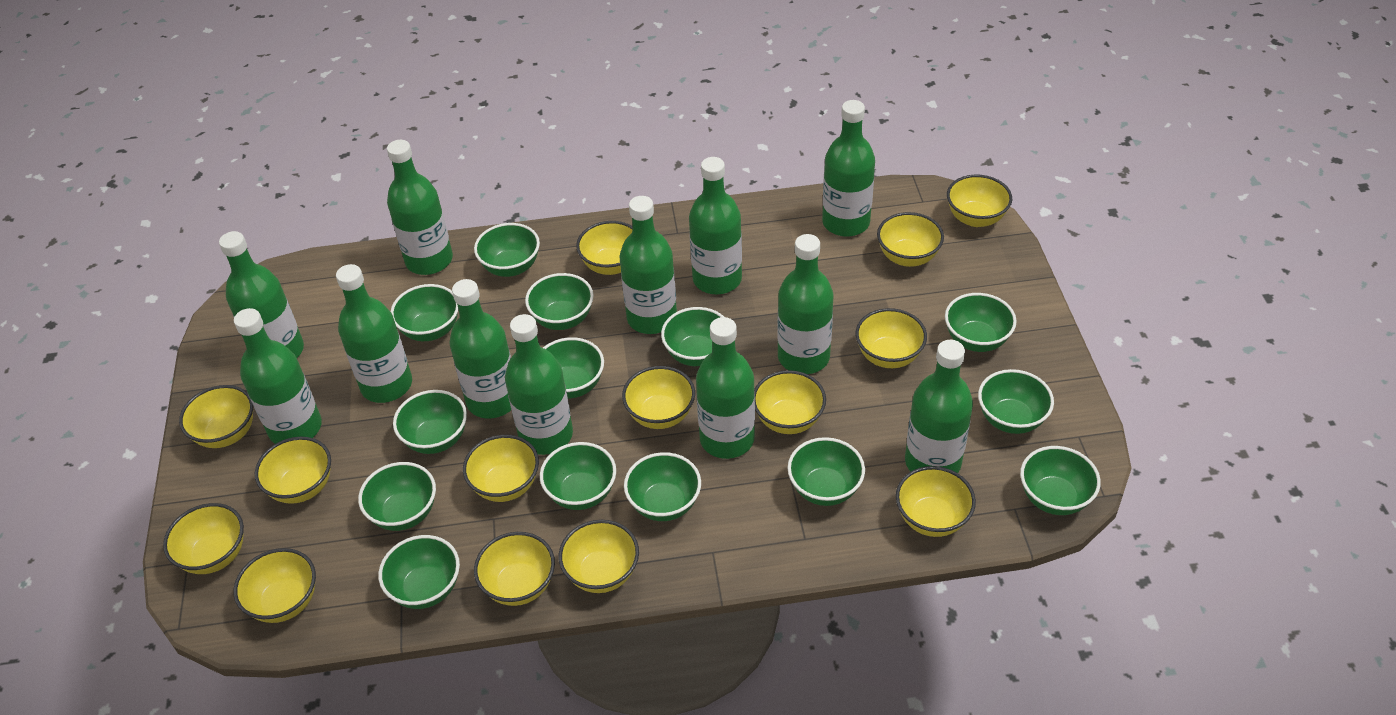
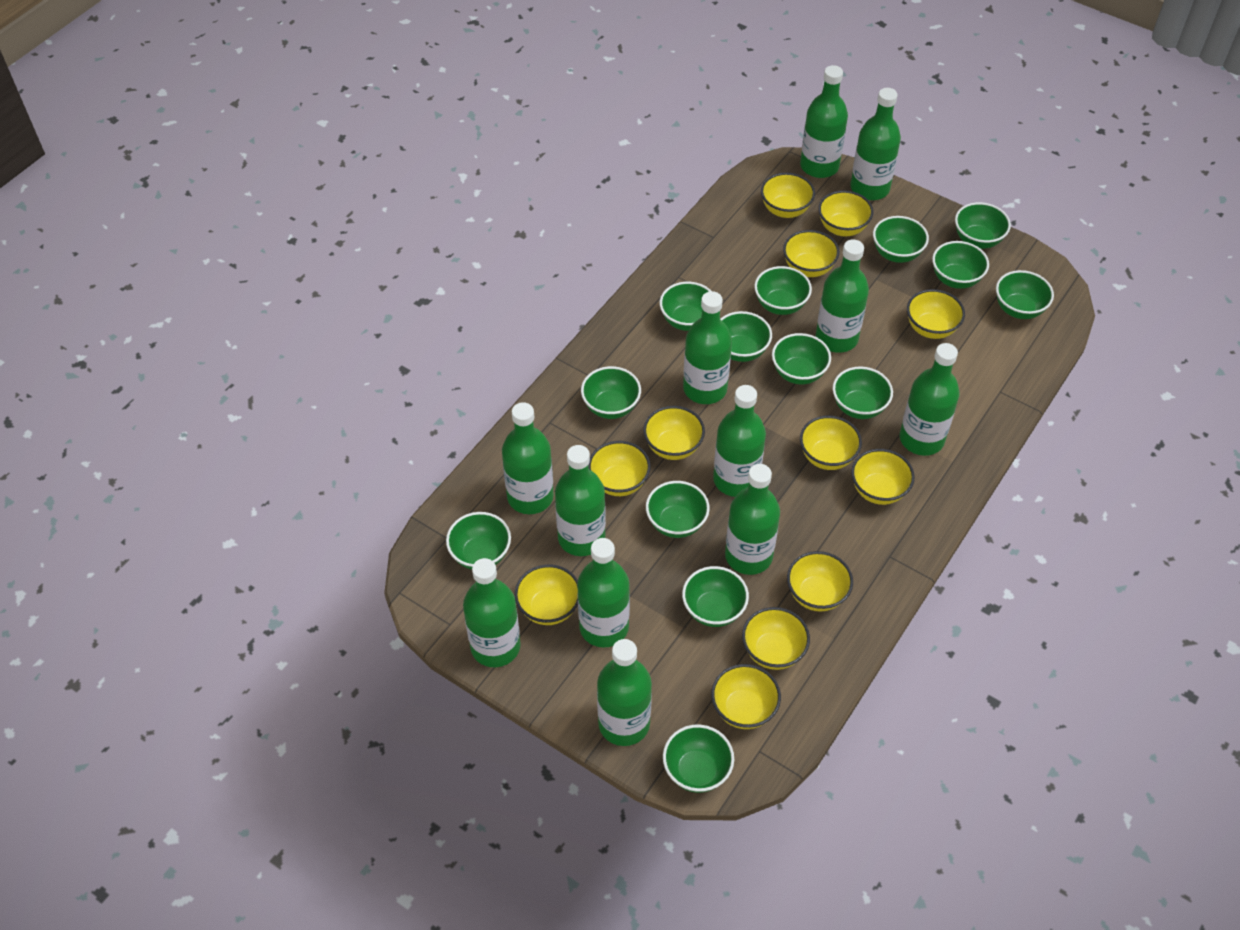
yellow bowl: [163,503,244,574] [179,385,253,448] [234,548,316,623] [255,437,331,504] [463,435,539,502] [474,532,555,606] [559,520,639,593] [576,221,633,275] [622,366,695,429] [754,370,826,434] [855,308,927,368] [877,212,944,267] [896,466,976,537] [947,174,1012,227] = 14 -> [515,564,578,625] [588,441,650,496] [643,406,705,460] [711,664,781,729] [742,607,810,670] [761,173,815,218] [783,230,839,277] [787,551,853,612] [800,415,862,470] [818,190,873,237] [851,449,915,505] [907,289,965,339] = 12

